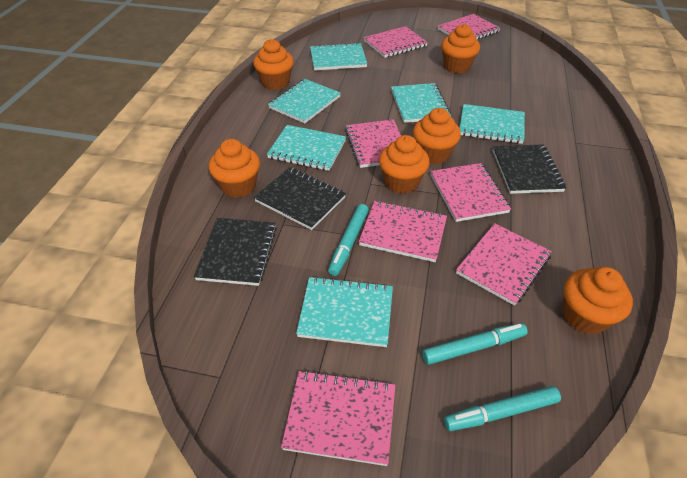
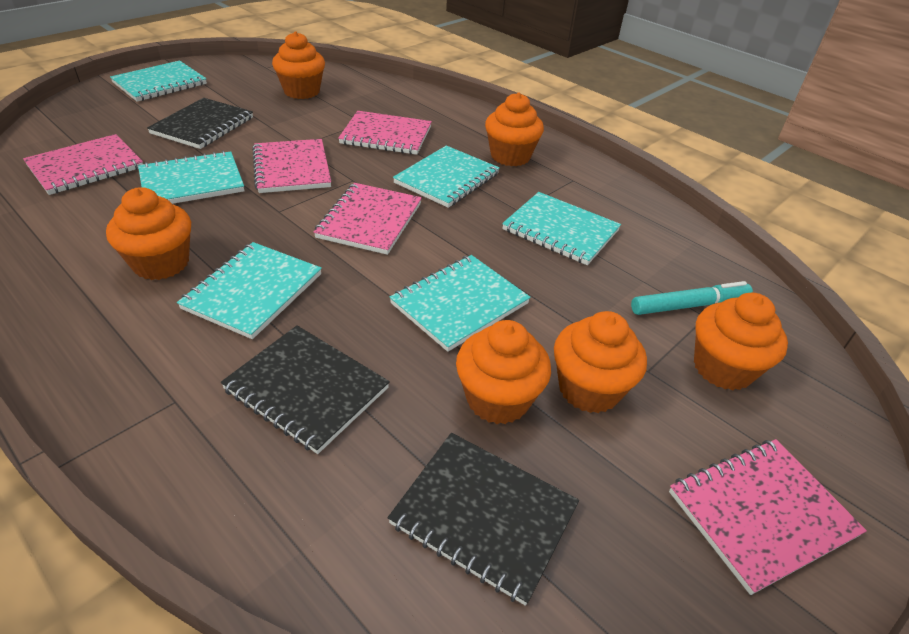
pink notebook: [281,370,395,466] [345,119,401,168] [359,201,447,262] [364,26,428,58] [430,163,511,222] [438,14,500,40] [456,223,552,306] = 7 -> [23,134,143,195] [252,139,331,193] [314,183,422,255] [338,111,432,155] [669,439,867,595] = 5
turquoise marker: [328,204,369,276] [422,323,528,365] [444,386,561,431] = 3 -> [631,281,753,315] = 1

